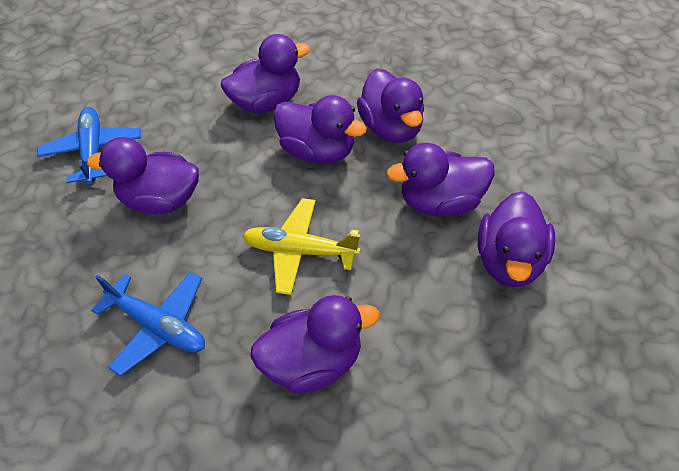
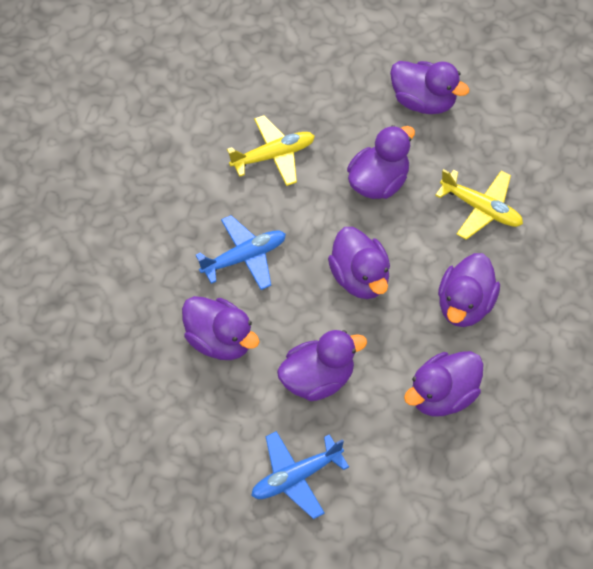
yellow plane: [242,198,360,295] = 1 -> [227,115,315,186] [435,169,523,240] = 2

